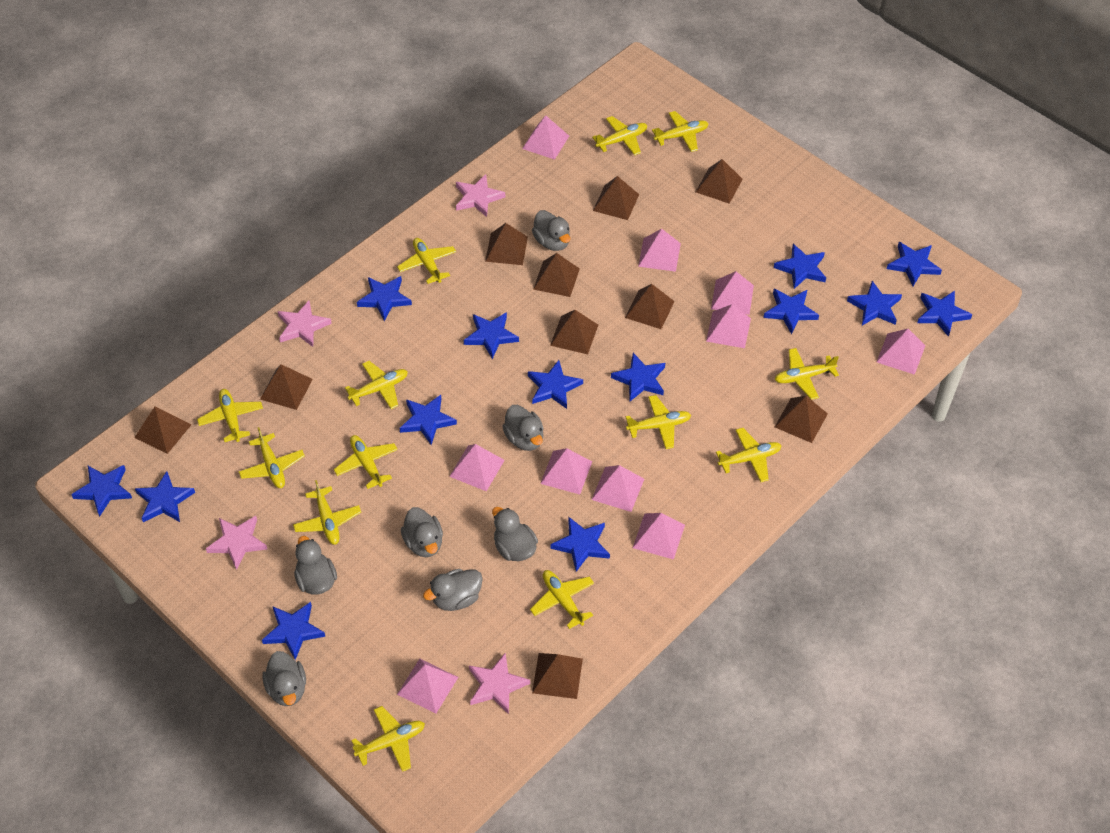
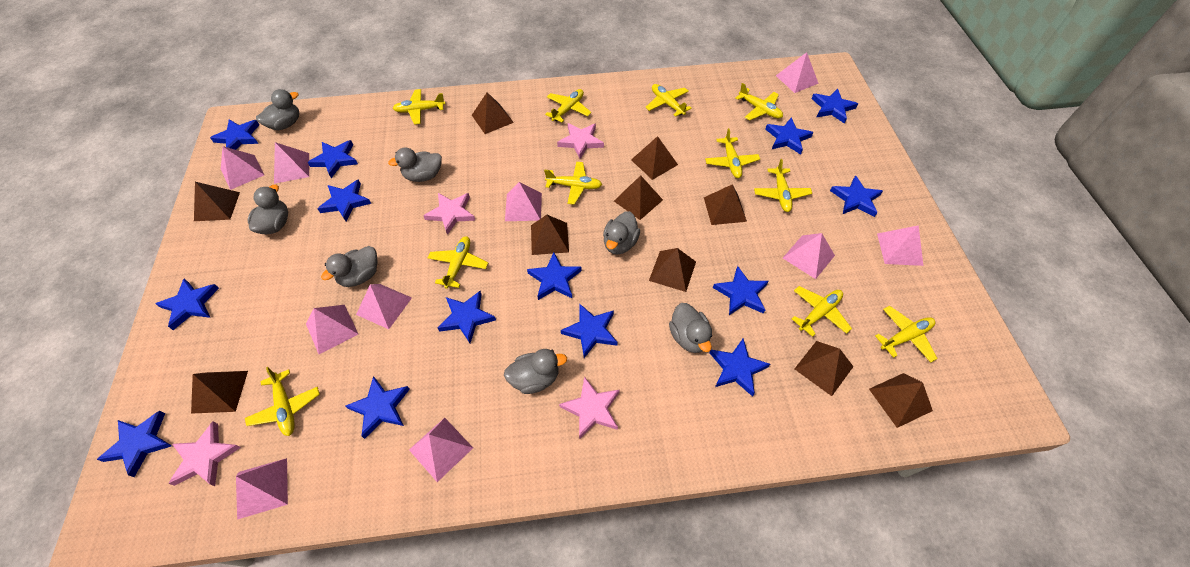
yellow plane: [197,389,263,442] [239,427,305,488] [293,480,361,545] [334,435,398,489] [345,361,408,409] [351,706,425,772] [397,238,456,284] [530,570,594,629] [592,116,647,156] [626,395,691,449] [652,111,709,152] [716,428,781,482] [774,348,839,400] = 13 -> [245,367,320,436] [393,89,446,125] [428,236,488,289] [544,162,602,205] [545,89,591,123] [645,84,692,117] [705,128,760,178] [735,83,783,120] [754,159,812,212] [792,286,852,337] [875,306,938,362] = 11

